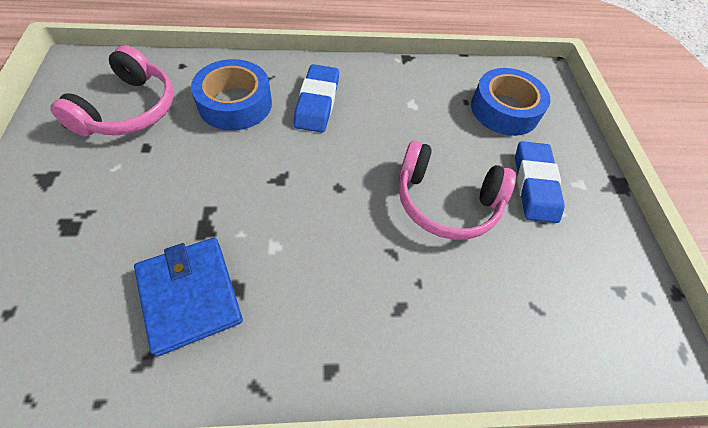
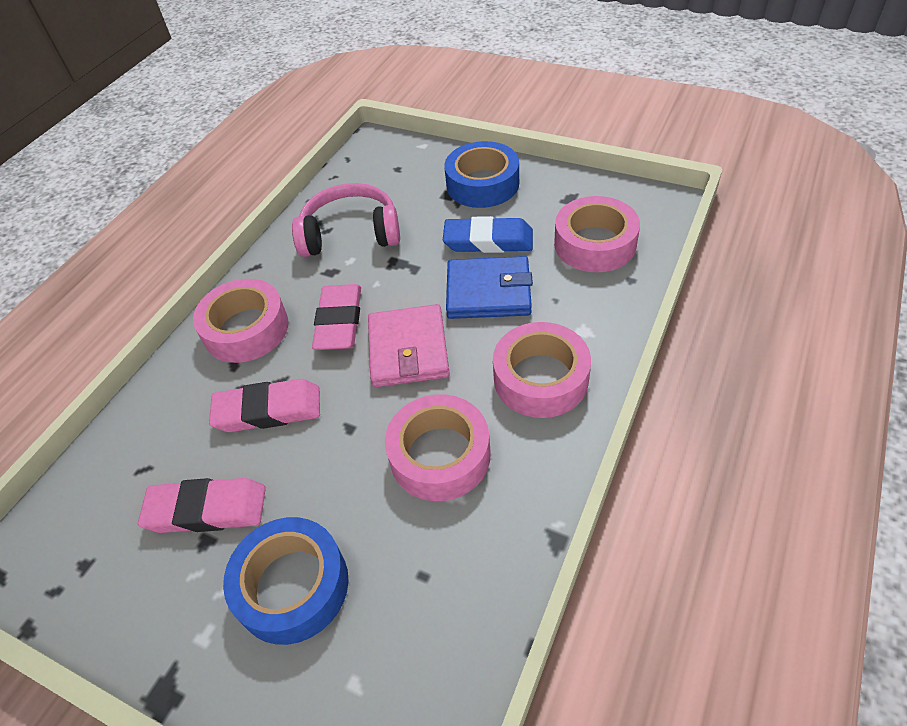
blue eraser: [293,64,339,133] [515,141,565,223] = 2 -> [443,216,533,253] = 1
pink eraser: none = 0 -> [138,478,266,533] [209,379,320,432] [312,284,361,350] = 3
pink headphones: [50,45,174,136] [399,141,516,240] = 2 -> [292,183,400,257] = 1
pink tape: none = 0 -> [193,279,288,363] [385,394,491,501] [493,322,591,418] [554,196,640,272] = 4
pink wallet: none = 0 -> [368,304,450,387] = 1

